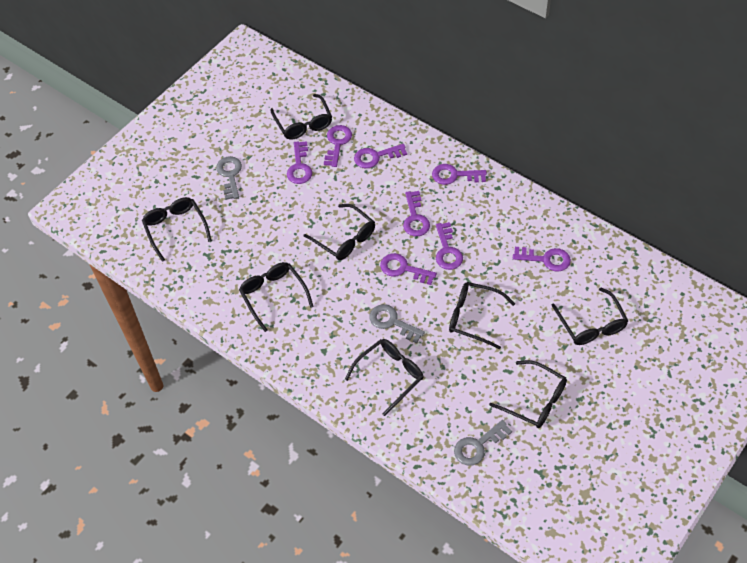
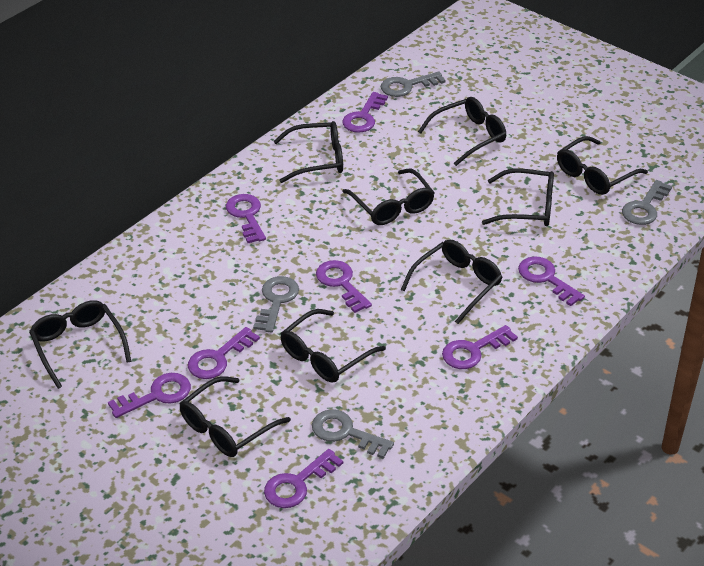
black glasses: [142,197,212,262] [239,262,314,332] [270,94,332,139] [304,204,375,260] [345,339,423,416] [449,282,515,349] [489,360,567,428] [551,288,628,345] = 8 -> [29,300,131,389] [179,376,291,457] [273,121,343,183] [280,309,386,383] [342,169,435,225] [401,239,502,324] [418,97,506,166] [482,168,554,226] [557,136,648,195] = 9
grey key: [216,156,242,200] [369,304,425,343] [454,420,512,465] = 3 -> [253,276,299,333] [312,409,394,459] [381,72,446,97] [622,180,672,225] = 4

